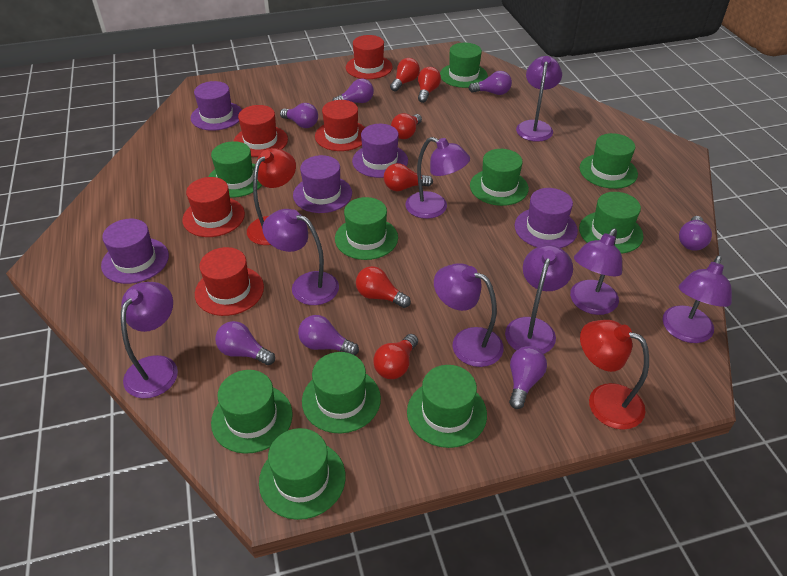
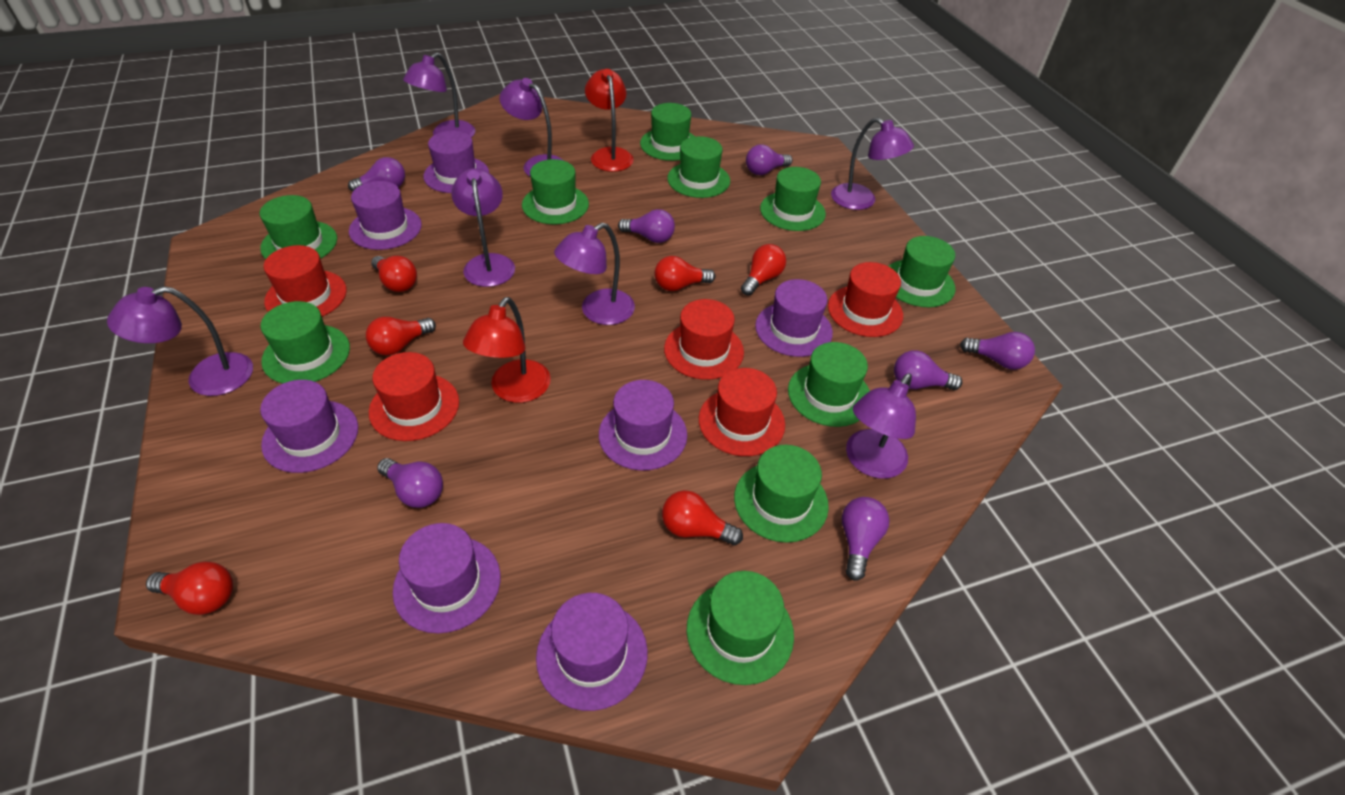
purple hat: [101,219,169,284] [191,81,242,131] [293,155,352,213] [352,124,408,178] [515,188,578,248] = 5 -> [260,380,358,473] [349,181,422,250] [393,523,501,633] [423,131,489,193] [536,593,648,711] [599,380,687,471] [755,279,833,357] = 7
purple lamp: [121,282,178,398] [263,209,339,305] [405,137,470,219] [434,263,504,367] [505,245,573,354] [516,56,562,142] [570,229,622,315] [662,256,732,343] = 8 -> [107,286,253,396] [403,52,476,138] [451,168,515,287] [500,78,564,177] [554,223,635,325] [831,118,914,210] [846,373,916,479] = 7

